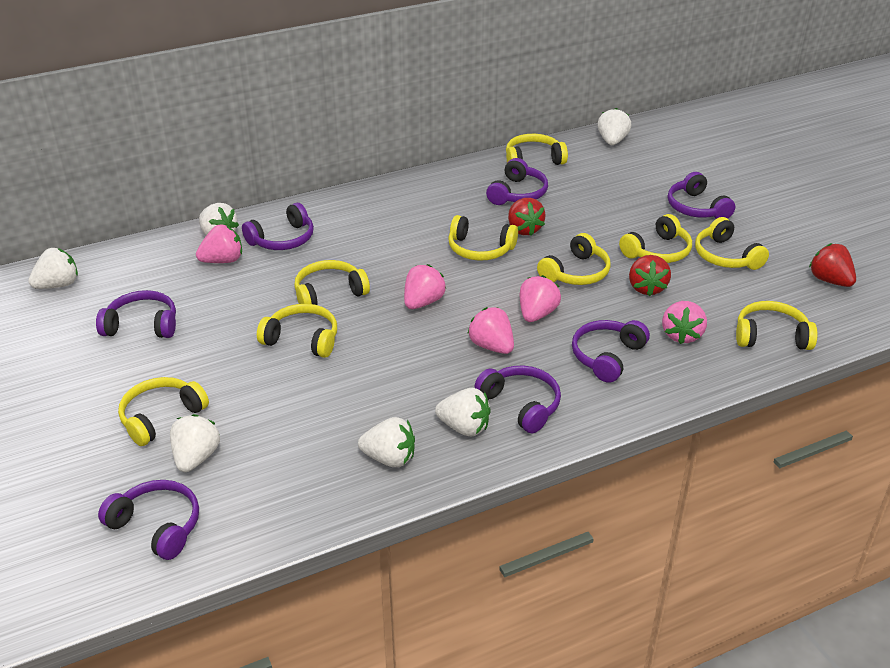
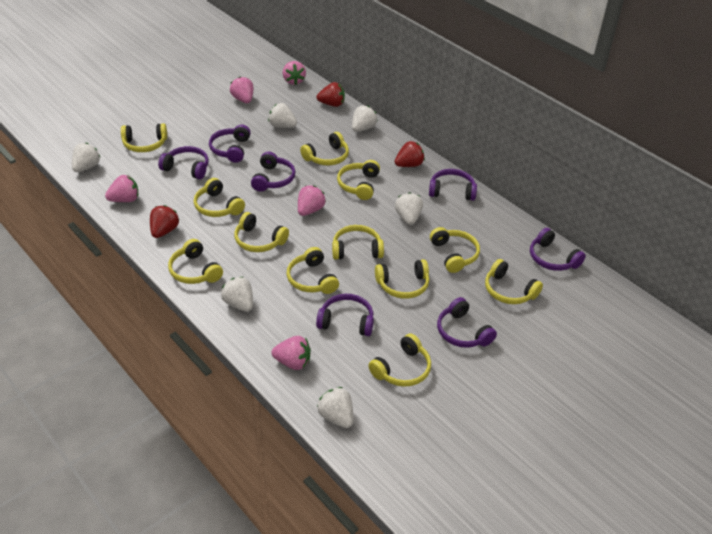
yellow headphones: [118,377,209,446] [257,304,337,358] [294,260,370,305] [448,215,518,261] [506,134,568,165] [537,233,611,285] [619,214,692,263] [695,217,769,270] [736,301,818,350] = 9 -> [121,123,167,152] [168,239,223,284] [194,178,245,217] [234,212,289,252] [287,247,339,294] [300,132,349,165] [332,225,384,260] [337,160,380,200] [368,333,431,387] [375,259,429,299] [430,227,480,273] [485,259,543,304] = 12

